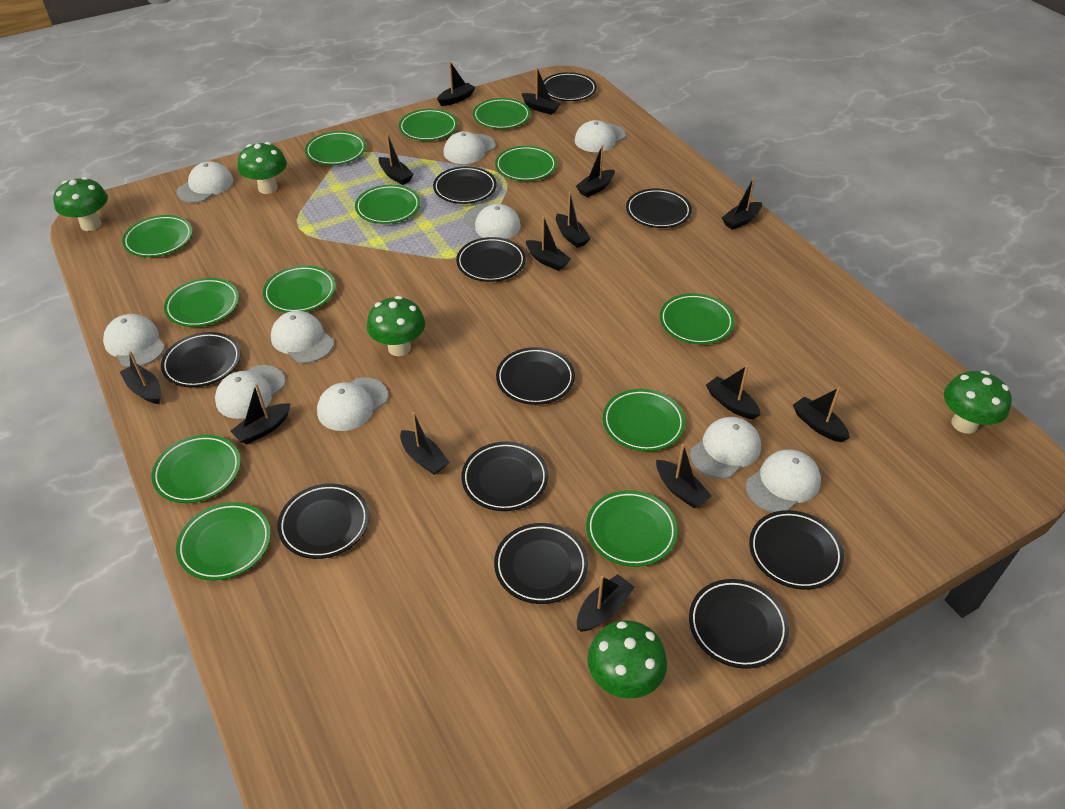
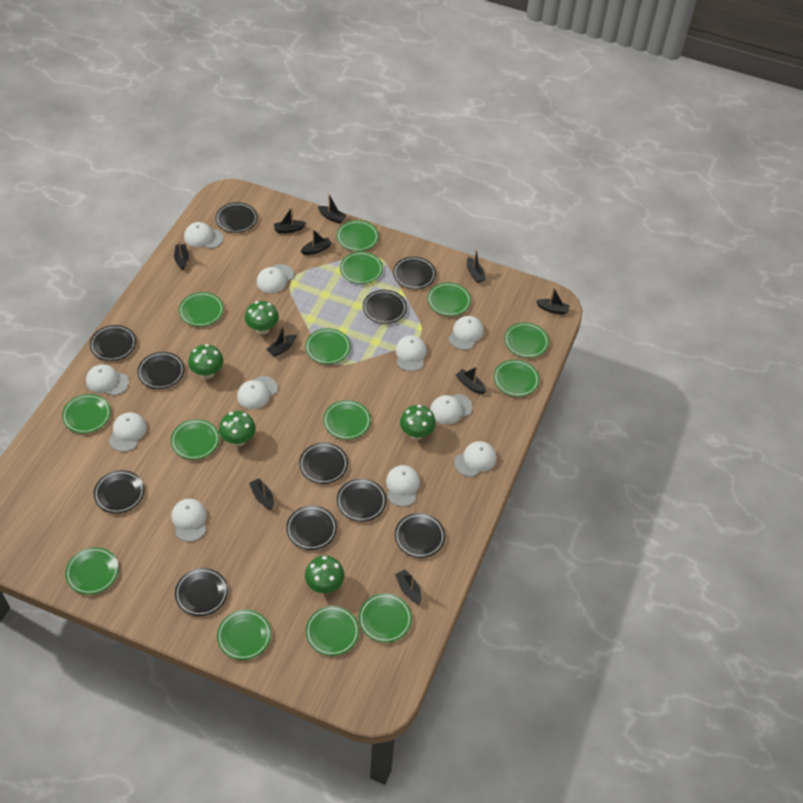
black boat: [120,351,161,404] [231,383,290,444] [378,133,414,185] [400,412,449,475] [437,62,475,106] [521,67,561,115] [526,216,571,271] [556,192,591,248] [576,145,615,197] [577,574,634,632] [656,444,712,508] [706,365,761,419] [722,177,762,230] [793,387,850,442] = 14 -> [174,240,189,270] [249,478,274,510] [266,325,297,357] [274,207,306,233] [301,229,332,255] [317,194,347,224] [395,570,422,604] [456,366,486,394] [467,249,486,283] [536,287,570,315] = 10
green plate: [122,215,193,257] [151,435,241,503] [164,278,239,327] [176,502,271,581] [263,265,336,313] [305,131,366,165] [355,185,420,224] [399,109,458,141] [473,98,530,129] [495,146,557,181] [586,490,678,567] [603,389,685,452] [660,293,735,344] = 13 -> [62,394,111,433] [65,547,119,595] [171,419,219,460] [179,292,224,327] [217,610,271,660] [305,328,351,364] [306,606,359,656] [323,400,371,440] [337,220,379,251] [340,252,383,284] [359,593,412,643] [427,283,471,316] [494,360,539,397] [504,323,549,358] = 14
white cap: [103,314,165,367] [177,161,234,203] [215,365,286,419] [271,311,334,363] [317,377,388,431] [443,131,496,164] [464,204,521,239] [574,120,626,152] [690,417,761,479] [746,450,821,512] = 10 -> [86,364,129,396] [109,412,147,452] [171,499,207,542] [184,222,223,249] [237,376,278,409] [257,264,294,293] [386,465,420,507] [395,335,427,371] [430,394,473,424] [449,316,484,350] [454,441,496,477] = 11

